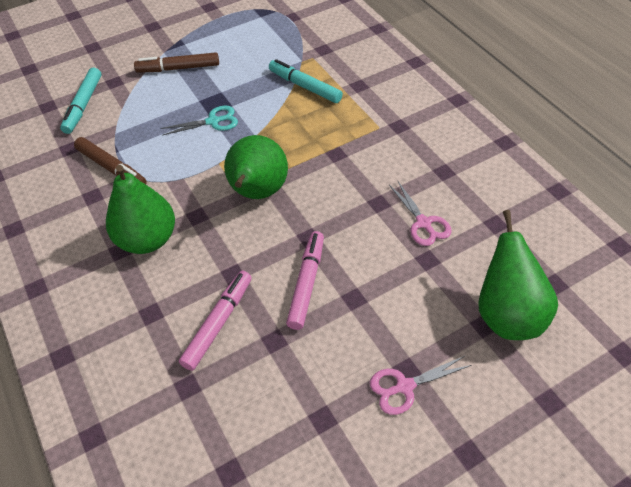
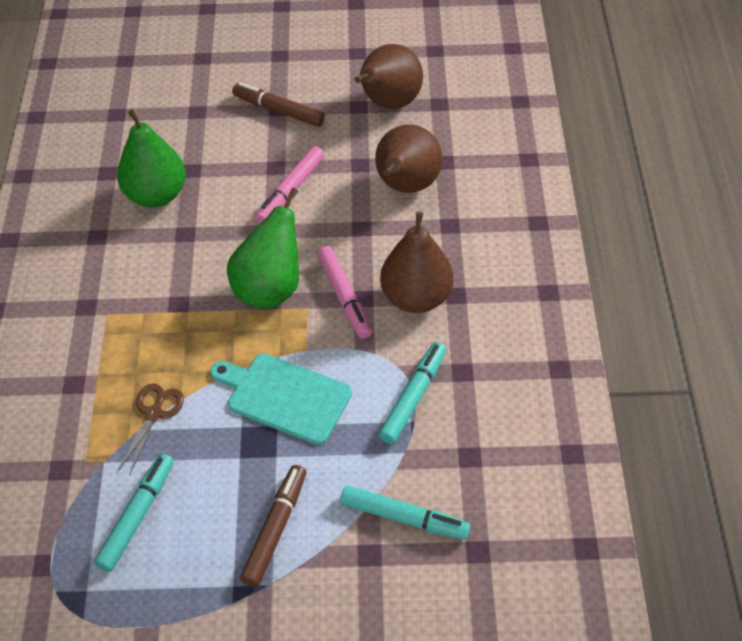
brown pear: none = 0 -> [354,44,423,109] [375,125,443,193] [380,211,454,313] = 3
brown scissors: none = 0 -> [118,384,184,474] = 1
green pear: [106,165,175,254] [224,135,288,199] [478,210,558,340] = 3 -> [117,109,186,207] [227,188,299,309] = 2
pink scissors: [370,356,472,415] [389,180,452,246] = 2 -> none = 0
turquoise cutting board: none = 0 -> [210,353,352,445] = 1
turquoise marker: [60,68,102,134] [269,59,343,103] = 2 -> [94,453,174,572] [340,486,471,540] [379,342,446,444] = 3
turquoise scissors: [161,106,238,136] = 1 -> none = 0

